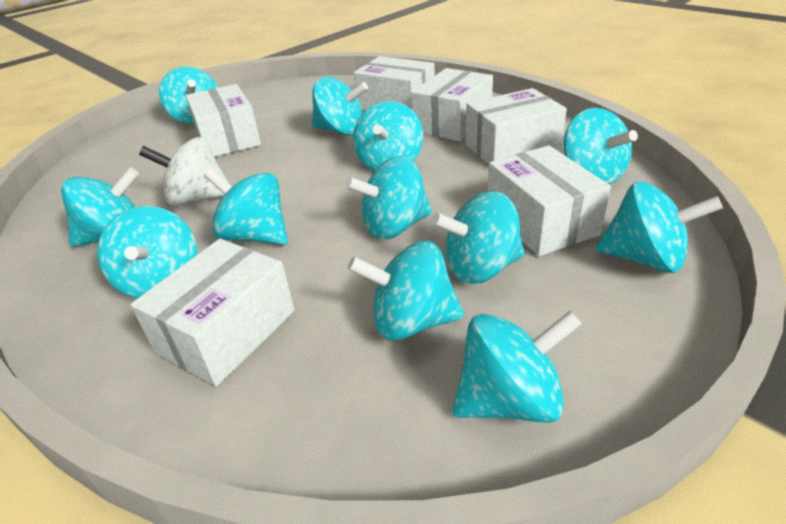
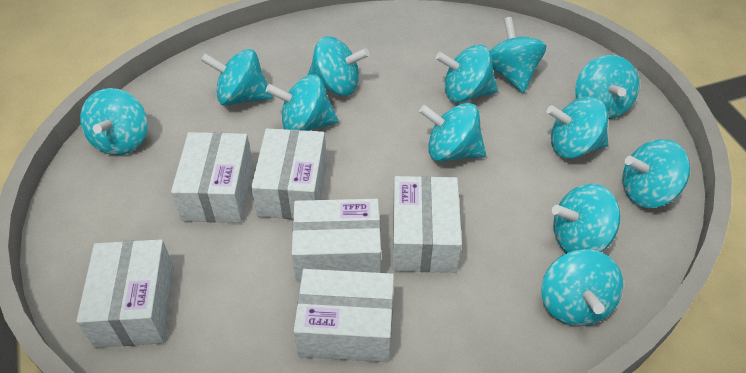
white spinning top: [139,137,229,206] = 1 -> none = 0

